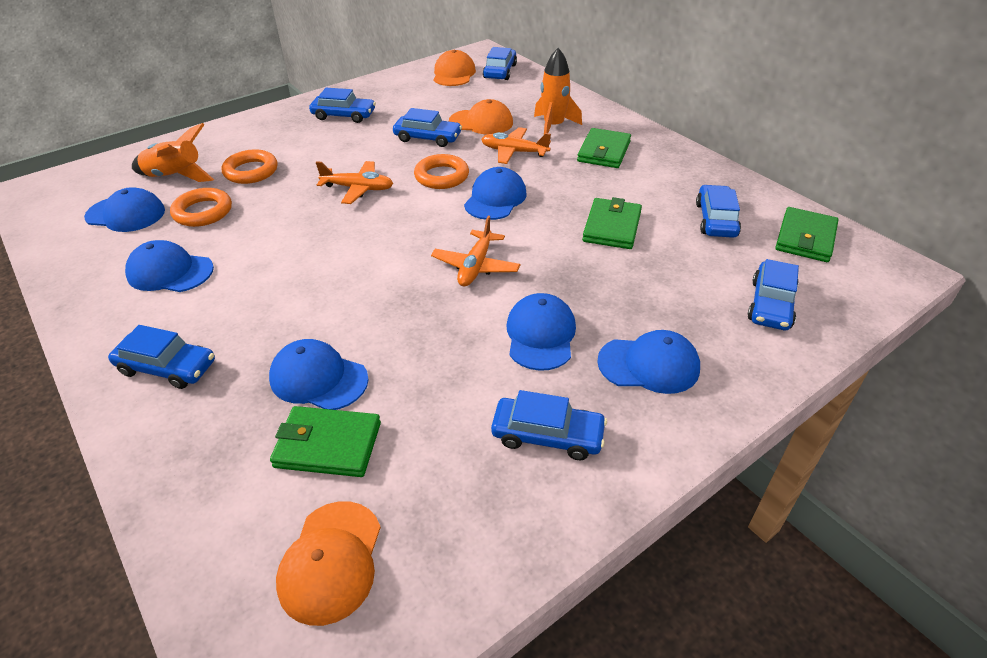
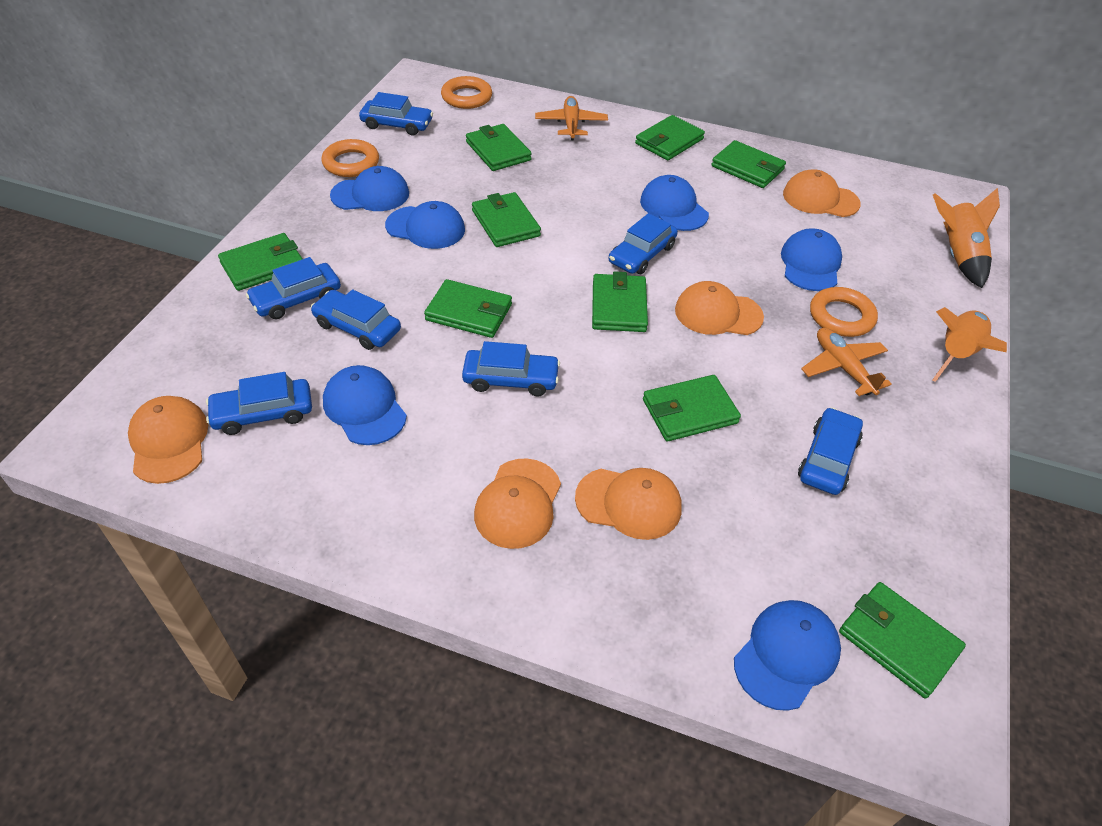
green wallet: [270,406,381,477] [577,128,631,168] [582,197,642,249] [775,207,839,262] = 4 -> [218,233,302,291] [424,279,512,338] [466,124,532,171] [472,192,541,247] [592,271,648,332] [635,115,705,160] [643,375,741,442] [711,140,786,188] [839,582,966,698] = 9
orange cap: [276,501,381,626] [433,50,476,86] [449,99,513,135] = 3 -> [128,396,208,484] [474,458,561,549] [575,468,682,540] [675,281,764,335] [783,169,861,217] = 5
orange plane: [316,161,393,204] [431,216,520,287] [481,127,551,164] = 3 -> [535,96,608,141] [801,328,892,396] = 2

